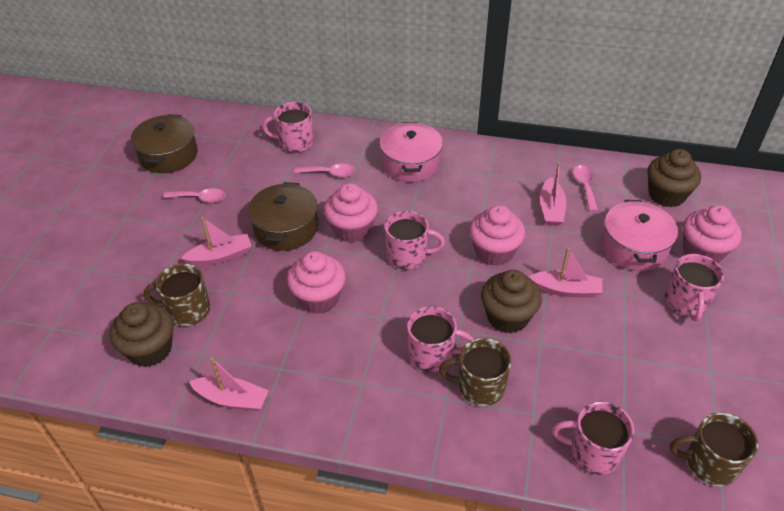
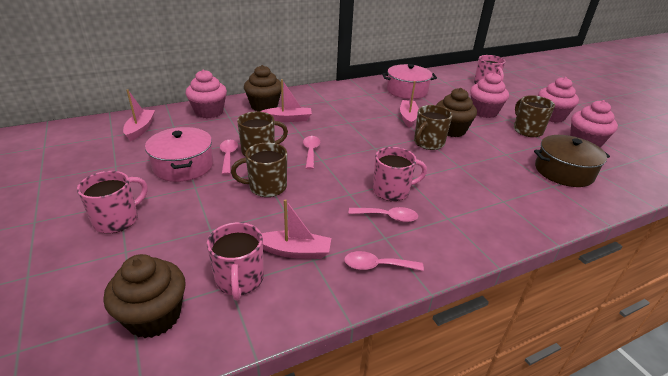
brown mug: [144,263,210,326] [439,338,511,406] [670,412,758,487] = 3 -> [231,142,287,197] [237,111,288,157] [414,105,453,150] [514,95,555,137] = 4
brown pot: [131,114,198,173] [248,182,318,251] = 2 -> [534,135,610,187] = 1
pink mug: [262,102,314,153] [385,211,445,270] [407,306,474,372] [552,401,634,475] [665,254,724,321] = 5 -> [77,171,148,234] [207,222,264,301] [373,147,427,201] [474,55,506,84] = 4
pink spoon: [163,188,226,203] [294,164,356,177] [573,165,598,212] = 3 -> [220,140,238,175] [303,136,320,169] [344,251,424,271] [349,207,418,222] = 4

